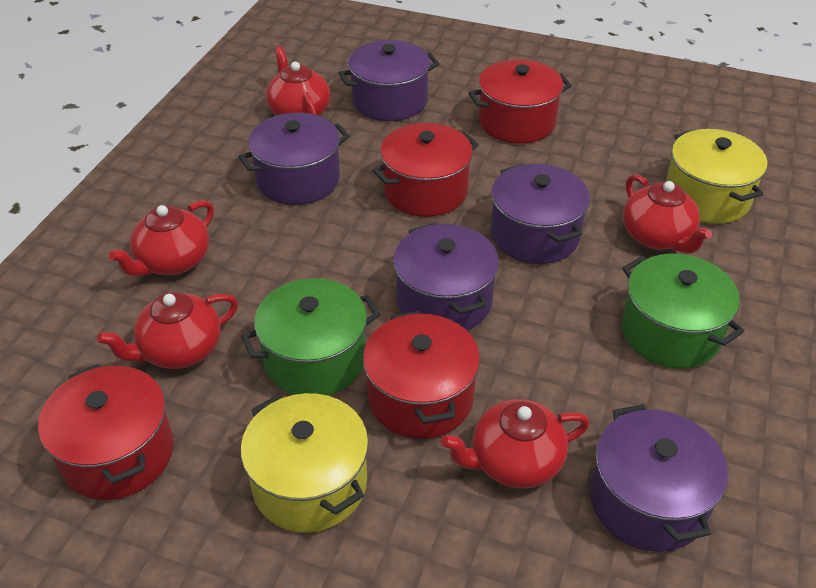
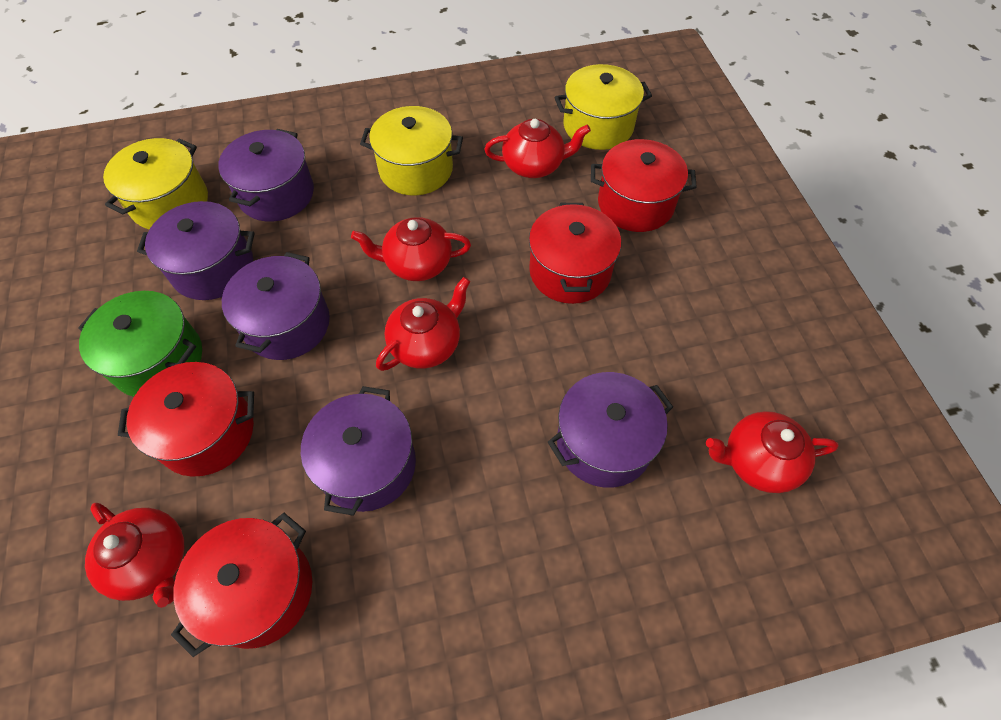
green pot: [241,278,380,395] [622,254,744,369] = 2 -> [78,291,202,397] = 1
yellow pot: [240,393,369,533] [666,129,767,224] = 2 -> [103,138,208,229] [360,106,463,195] [554,64,652,150] = 3

